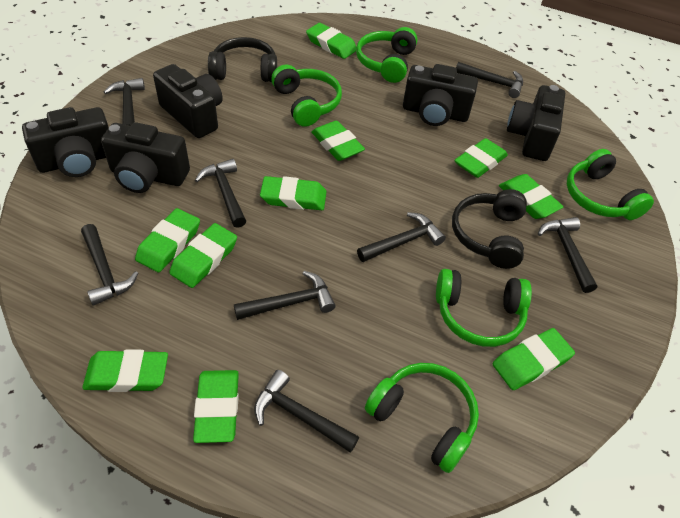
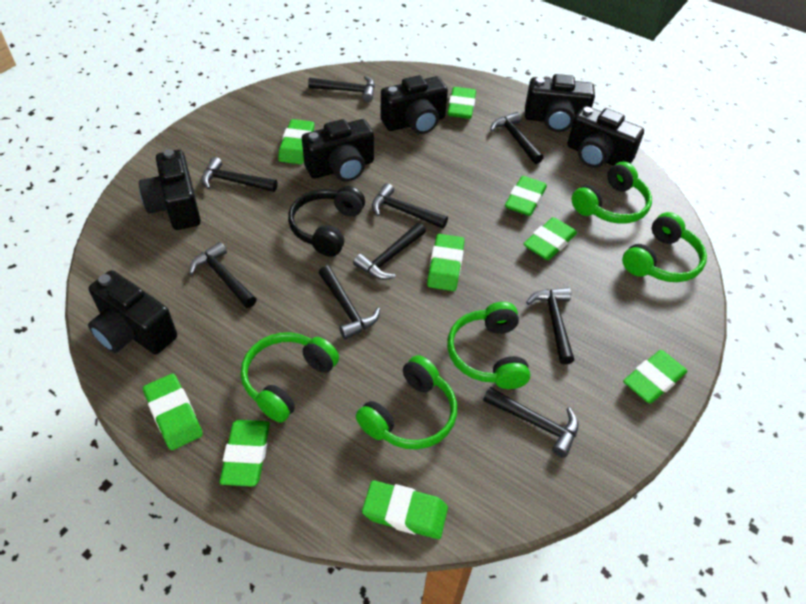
black camera: [22,107,109,177] [101,122,190,193] [153,64,223,138] [403,64,478,126] [507,85,565,161] = 5 -> [88,270,177,354] [139,149,201,230] [302,119,374,182] [381,75,448,134] [525,74,595,132] [567,106,644,168] = 6
black hammer: [81,224,138,306] [104,78,145,126] [195,159,246,228] [234,271,336,320] [254,370,359,453] [357,212,446,262] [456,62,523,98] [538,217,597,293] = 8 -> [189,242,257,308] [201,157,278,192] [308,76,375,102] [319,265,380,340] [353,223,426,280] [372,183,448,228] [483,387,579,458] [490,112,544,164] [526,287,574,364] = 9
black headphones: [208,37,277,82] [452,189,527,269] = 2 -> [288,186,365,257] = 1
green eraser: [82,349,168,392] [135,208,200,272] [169,223,237,288] [193,370,239,443] [260,176,327,210] [306,23,357,59] [311,121,365,161] [455,138,508,178] [493,328,575,390] [499,174,564,219] = 10 -> [143,374,203,450] [220,420,270,487] [278,119,314,164] [362,480,448,539] [427,234,465,291] [448,87,476,119] [505,176,547,216] [523,217,577,260] [623,350,687,403] = 9

